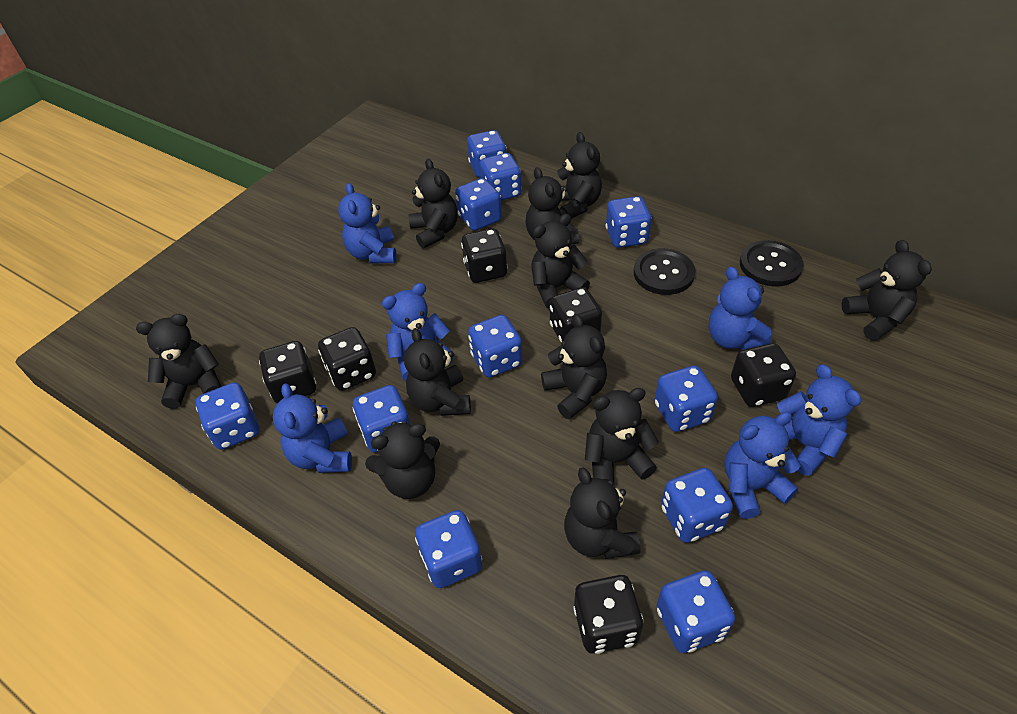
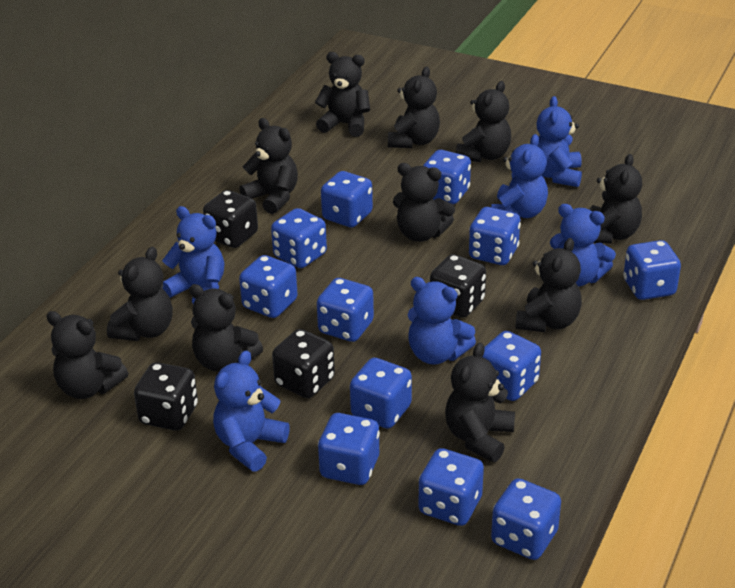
black button: [634,248,695,295] [740,240,803,286] = 2 -> none = 0
black dice: [259,341,317,403] [318,327,376,391] [461,229,508,283] [550,287,602,342] [573,575,643,654] [731,343,796,407] = 6 -> [134,362,198,431] [203,190,258,248] [272,329,335,398] [430,254,486,318] = 4
blue dice: [196,382,260,450] [353,385,411,453] [415,510,482,588] [455,178,502,231] [467,130,507,178] [468,315,523,377] [479,153,522,201] [605,196,652,248] [655,366,718,432] [657,570,735,653] [661,468,733,543] = 11 -> [239,255,298,318] [271,208,327,268] [317,278,374,342] [318,413,380,485] [321,171,373,228] [350,358,412,429] [418,448,484,526] [423,150,471,204] [469,207,521,265] [483,331,541,401] [491,478,561,560] [623,240,681,300] = 12

